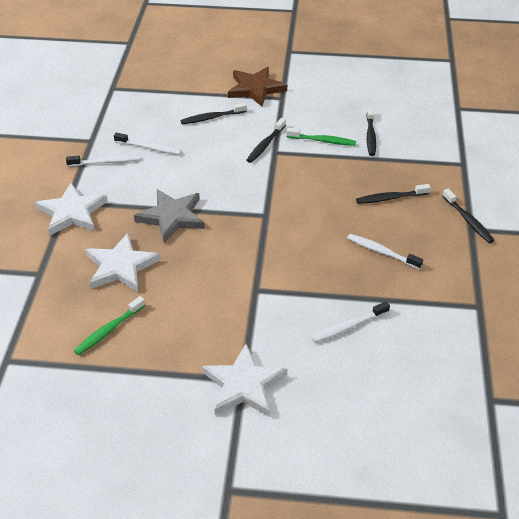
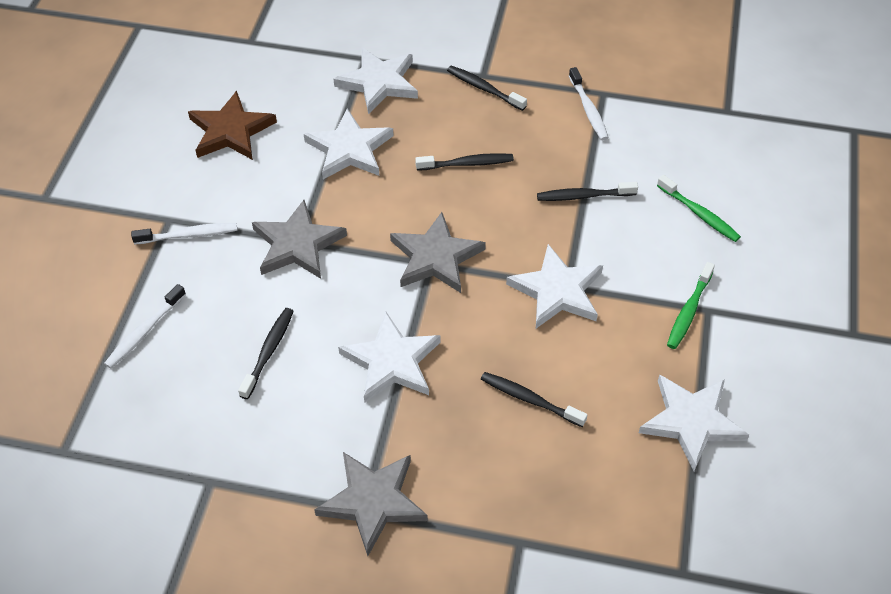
grey star: [134,189,205,243] = 1 -> [252,200,347,279] [314,452,428,556] [390,212,486,293] = 3
white star: [35,183,108,236] [86,233,160,292] [202,344,287,417] = 3 -> [304,109,394,179] [333,47,418,114] [338,311,441,403] [506,244,603,328] [639,375,749,471] = 5
white toothbrush: [66,155,140,167] [114,133,182,155] [311,301,390,343] [347,234,423,269] = 4 -> [104,284,186,369] [131,223,237,244] [569,67,609,140] = 3

